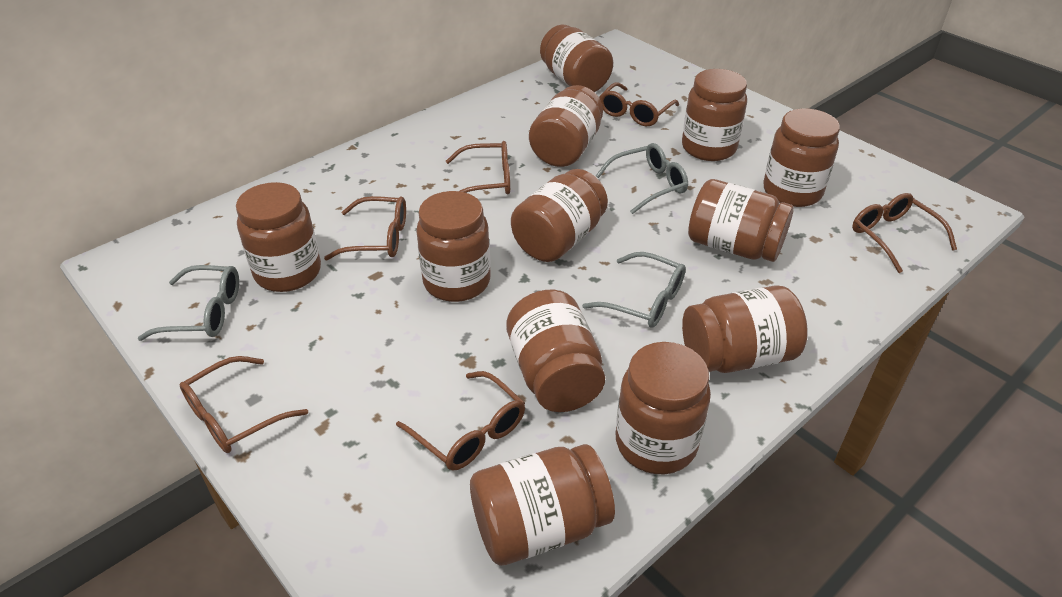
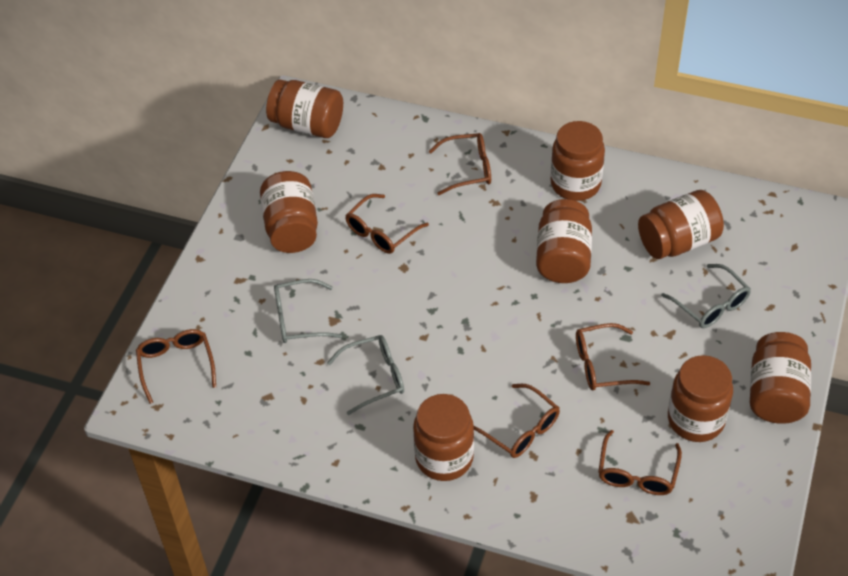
brown jar: [236,182,321,292] [416,191,491,302] [470,444,615,566] [506,290,605,412] [511,169,608,262] [529,85,603,167] [540,25,613,92] [615,342,711,474] [682,69,747,161] [682,285,808,373] [688,179,794,262] [763,108,840,207] = 12 -> [260,171,318,253] [266,79,343,138] [413,394,474,481] [536,199,592,283] [551,121,605,201] [638,190,724,259] [668,355,733,442] [750,332,811,424] = 8

